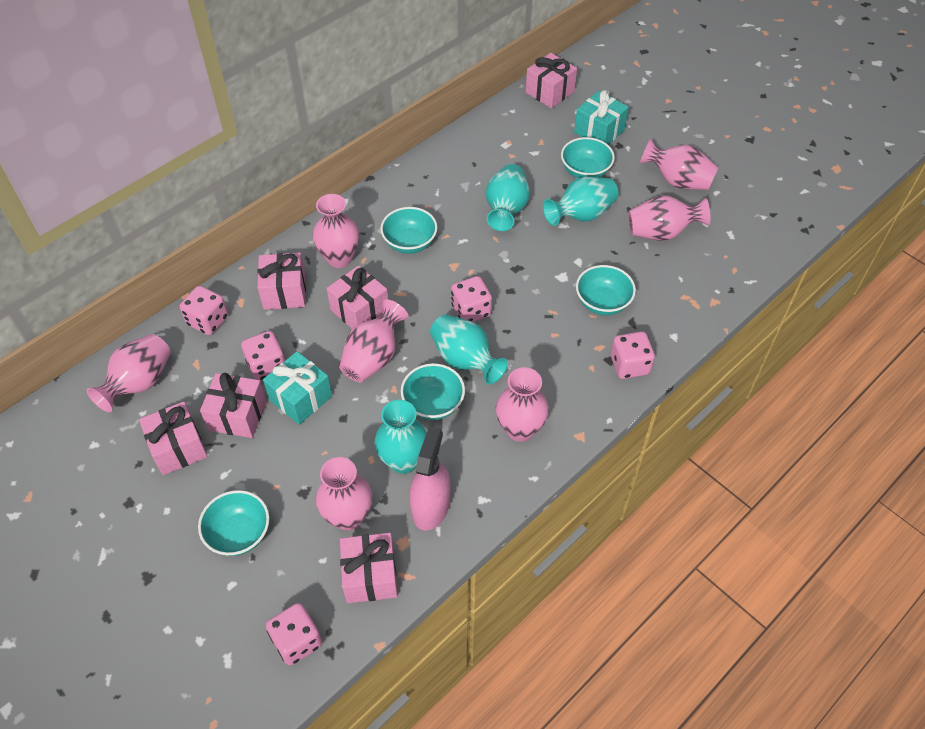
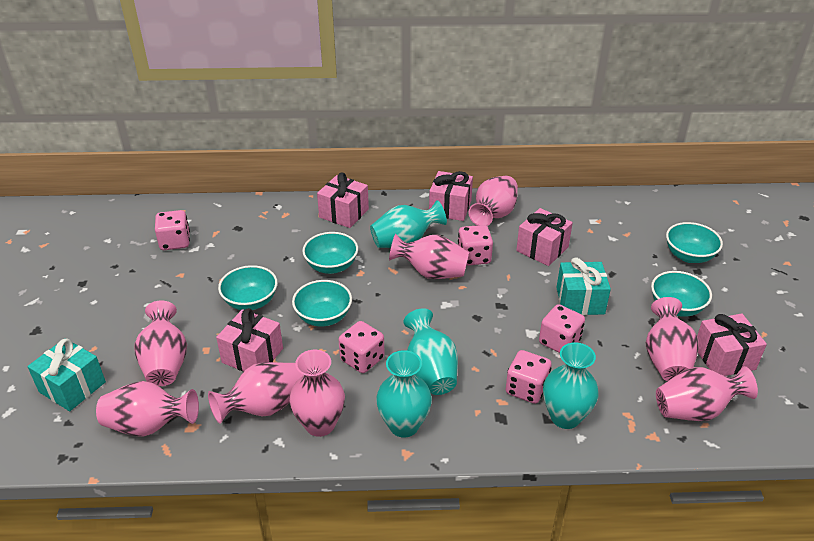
pink gift: [139,402,208,475] [200,373,266,438] [257,252,306,310] [327,266,388,328] [340,533,398,603] [526,53,577,109] = 6 -> [216,308,283,371] [317,172,369,228] [429,171,473,221] [516,208,573,266] [697,314,767,376] = 5
pink spray bottle: [409,426,451,531] = 1 -> none = 0
pink vase: [86,334,171,412] [313,194,359,268] [316,457,372,530] [339,299,409,383] [496,367,549,442] [628,195,710,241] [640,138,718,190] = 7 -> [96,381,199,437] [134,301,187,386] [208,362,303,424] [289,350,345,437] [389,234,469,279] [468,176,518,226] [646,297,699,381] [656,366,758,421] = 8

